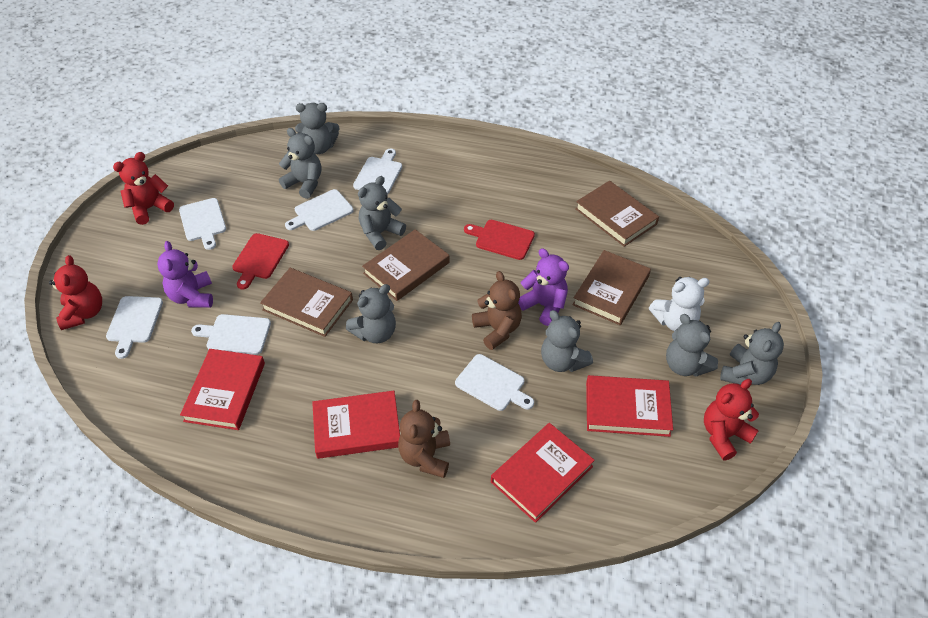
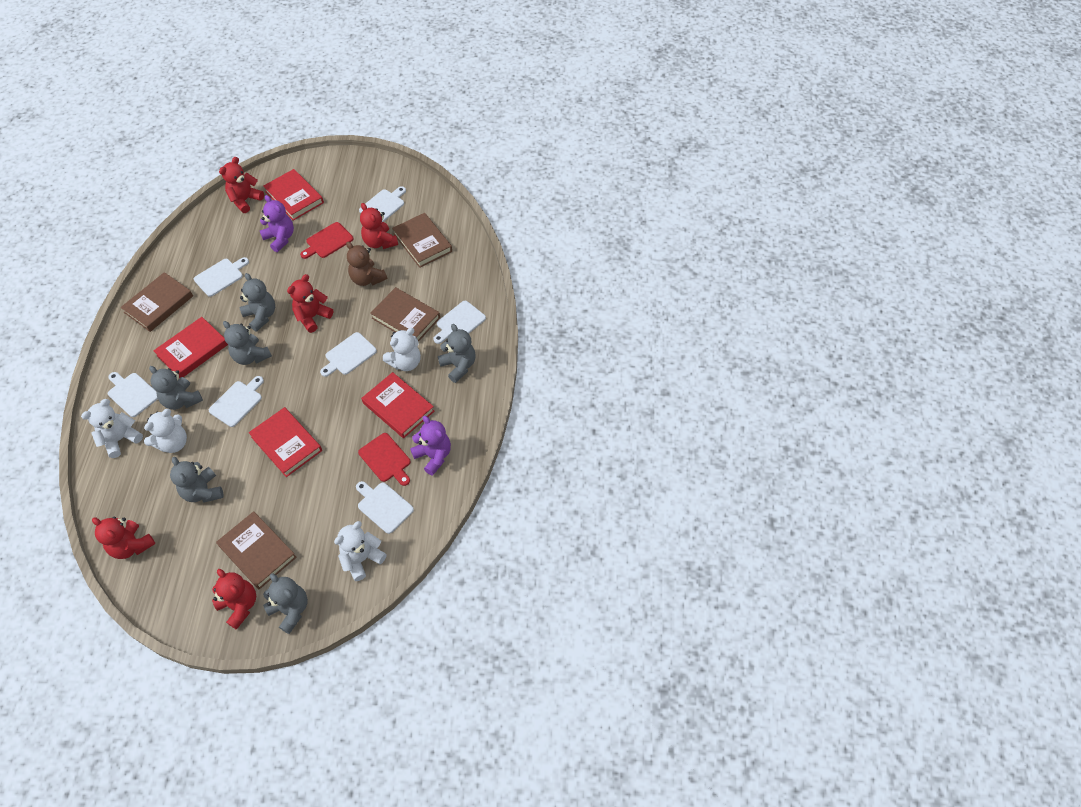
brown teddy bear: [398,400,450,478] [472,271,522,350] = 2 -> [346,242,387,286] = 1
grey teddy bear: [279,128,321,199] [295,103,339,154] [346,284,396,343] [358,176,406,250] [541,310,593,372] [666,314,718,377] [720,322,784,385] = 7 -> [149,366,203,410] [170,457,223,503] [223,321,272,365] [239,273,275,332] [263,573,308,634] [438,324,476,383] = 6
red teddy bear: [49,255,102,330] [113,152,174,225] [704,379,759,460] = 3 -> [92,517,155,559] [212,569,256,630] [219,157,264,213] [287,274,333,333] [360,203,398,249] = 5
white cutting board: [106,296,163,359] [179,198,226,250] [191,314,271,355] [285,189,354,231] [353,149,402,195] [455,354,534,411] = 6 -> [108,372,158,417] [194,257,249,297] [209,376,264,427] [320,332,377,377] [356,481,414,534] [359,186,406,222] [433,301,486,344] = 7
white teddy bear: [649,277,710,331] = 1 -> [81,399,143,458] [144,409,187,453] [334,521,387,581] [383,328,421,371] = 4

